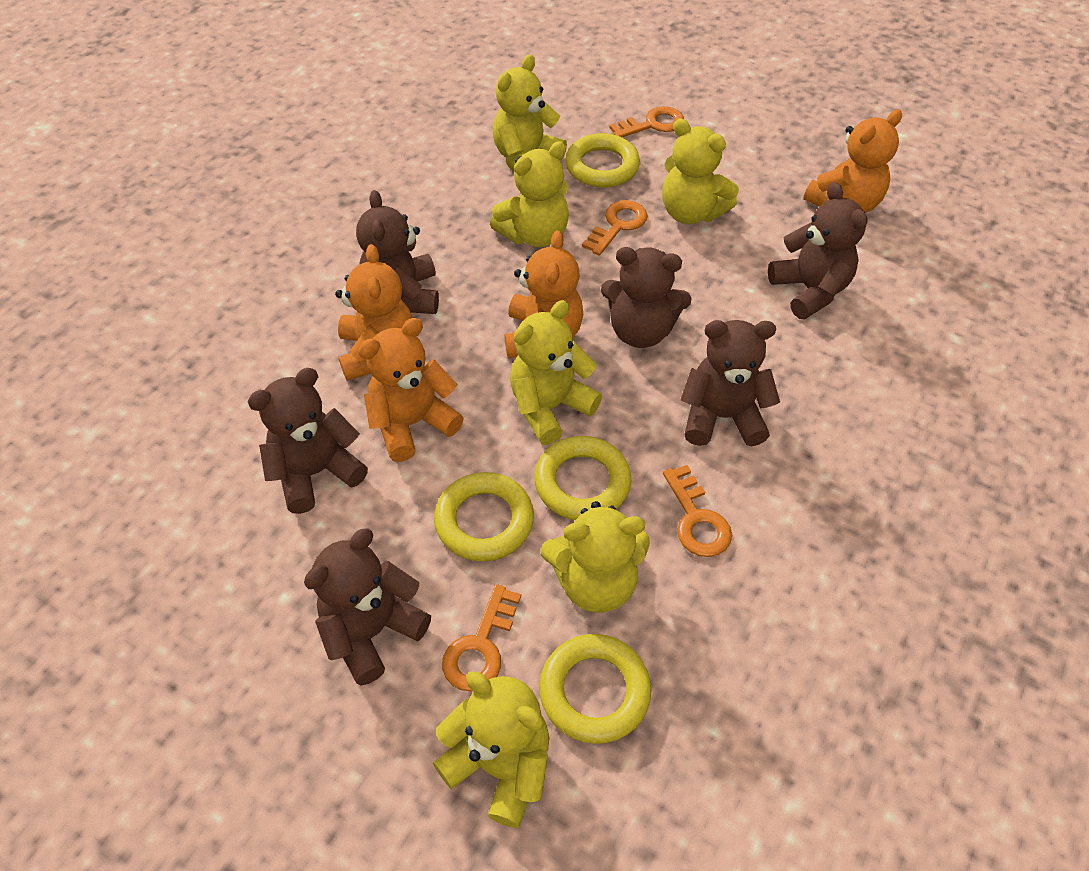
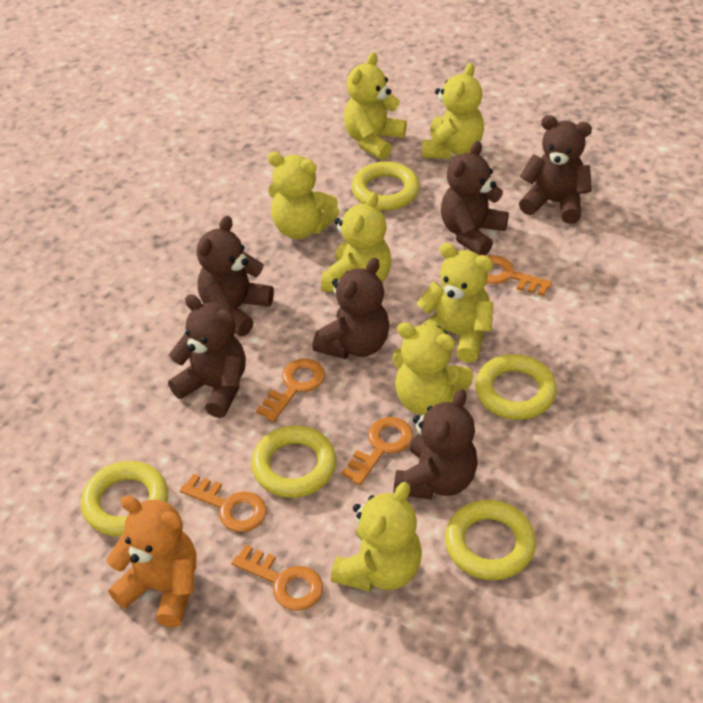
orange key: [442,584,521,692] [582,200,648,256] [609,106,684,137] [663,465,732,557] = 4 -> [180,474,266,532] [231,545,323,611] [256,359,325,422] [341,417,413,485] [486,255,552,296] = 5
orange teddy bear: [335,244,412,381] [358,318,464,462] [504,230,583,358] [803,109,902,213] = 4 -> [106,495,196,628] = 1
yellow ring: [434,472,534,562] [534,436,631,520] [539,634,651,744] [565,133,640,188] = 4 -> [81,461,168,537] [251,425,336,498] [351,161,420,211] [445,500,536,580] [475,354,557,420] = 5
yellow teddy bear: [433,672,549,828] [490,141,569,247] [493,55,567,171] [510,300,602,445] [541,501,650,613] [662,119,739,224] = 6 -> [268,152,339,239] [321,192,391,292] [331,482,422,592] [344,52,407,160] [393,322,473,415] [417,243,493,363] [422,63,484,159] = 7

